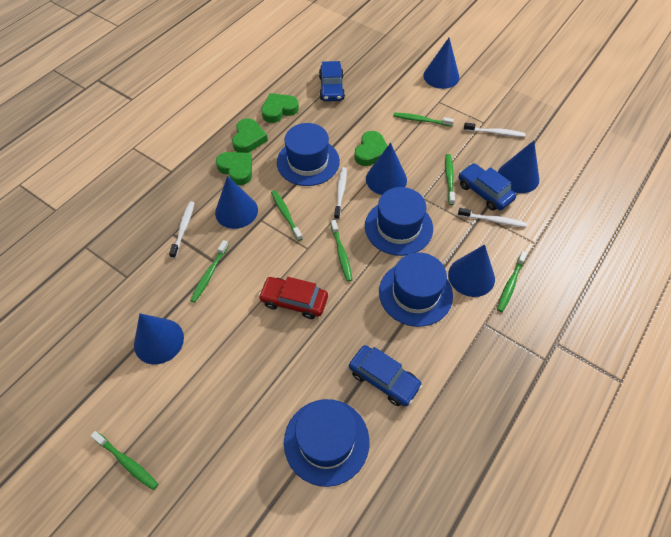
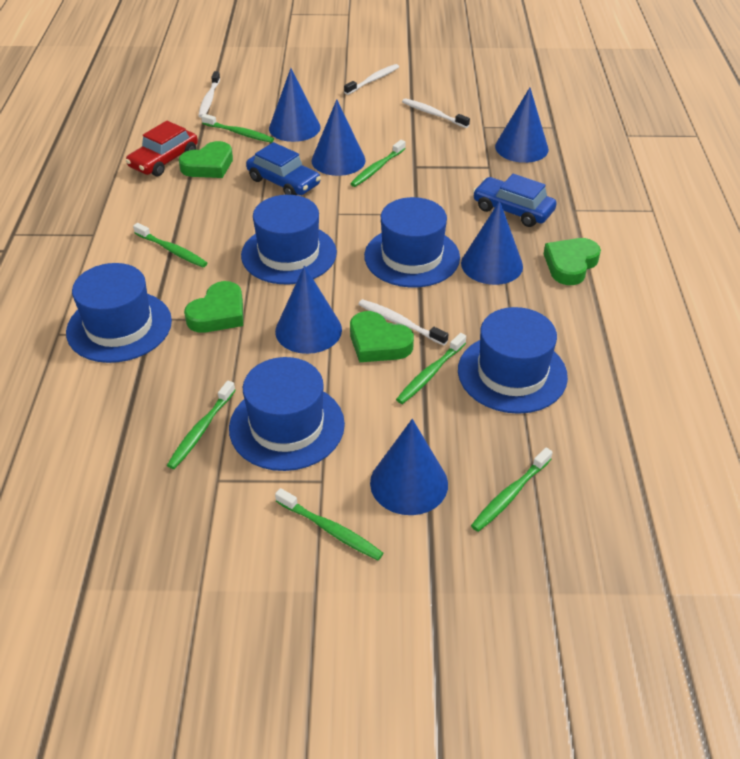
blue car: [319,61,345,101] [349,345,422,406] [458,163,516,210] = 3 -> [246,142,321,195] [473,174,557,227] = 2
blue hat: [277,123,340,186] [284,399,369,487] [365,187,433,256] [379,252,453,327] = 4 -> [66,263,172,363] [229,357,345,471] [241,195,337,285] [364,197,460,288] [458,307,568,414] = 5

